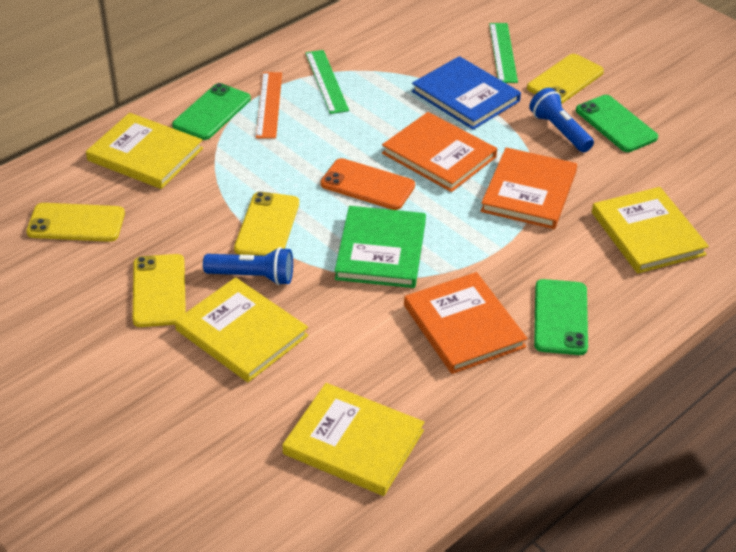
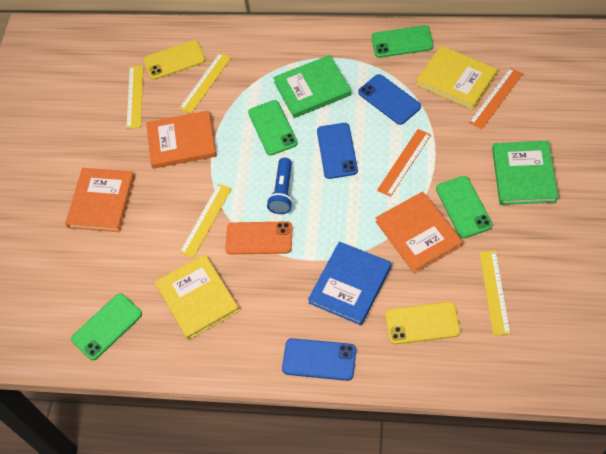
blue flashlight: [203,247,293,285] [529,88,594,152] = 2 -> [267,158,293,214] = 1
blue phone: none = 0 -> [282,338,356,381] [317,123,358,179] [358,74,421,125] = 3
green book: [335,206,426,288] = 1 -> [273,55,352,118] [492,141,558,205] = 2
green phone: [172,83,251,140] [534,279,588,355] [576,95,658,152] = 3 -> [71,294,142,360] [248,100,298,155] [372,25,434,58] [436,176,493,238] = 4
green ruler: [305,50,349,114] [489,23,518,83] = 2 -> none = 0
orange ruler: [256,72,282,139] = 1 -> [377,129,431,197] [469,68,523,129] = 2
yellow book: [86,113,203,189] [175,277,308,382] [282,383,424,496] [592,187,709,274] = 4 -> [155,254,239,340] [416,45,498,110] = 2
yellow phone: [26,203,125,242] [133,254,186,327] [234,192,299,256] [527,54,604,104] = 4 -> [144,40,205,80] [386,302,460,344] = 2
yellow ruler: none = 0 -> [126,65,143,129] [179,53,232,114] [180,184,232,258] [479,251,511,336] = 4

